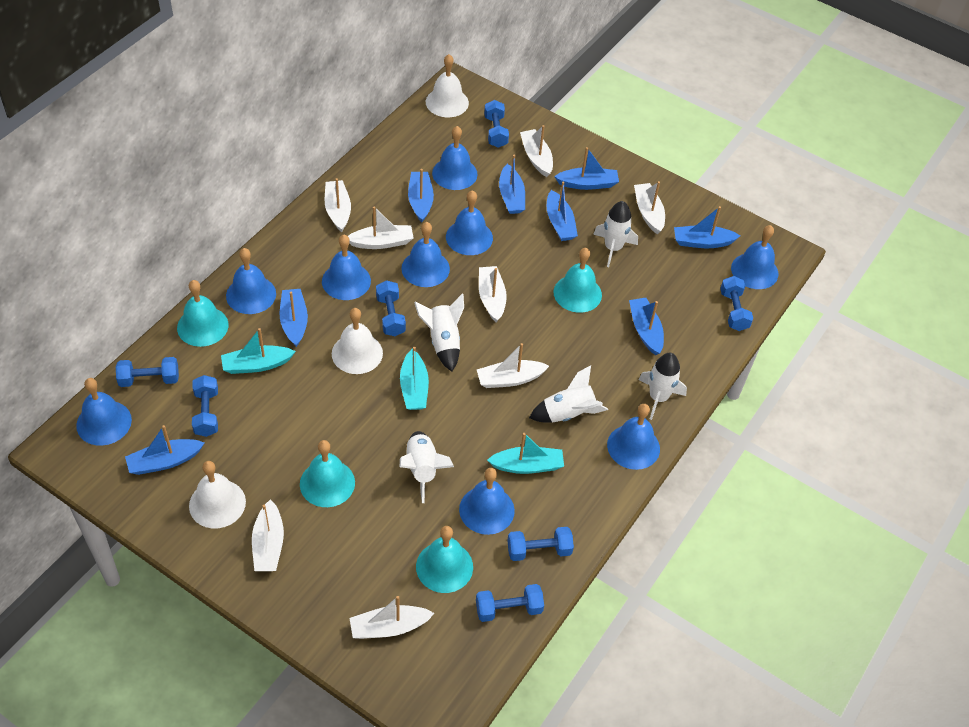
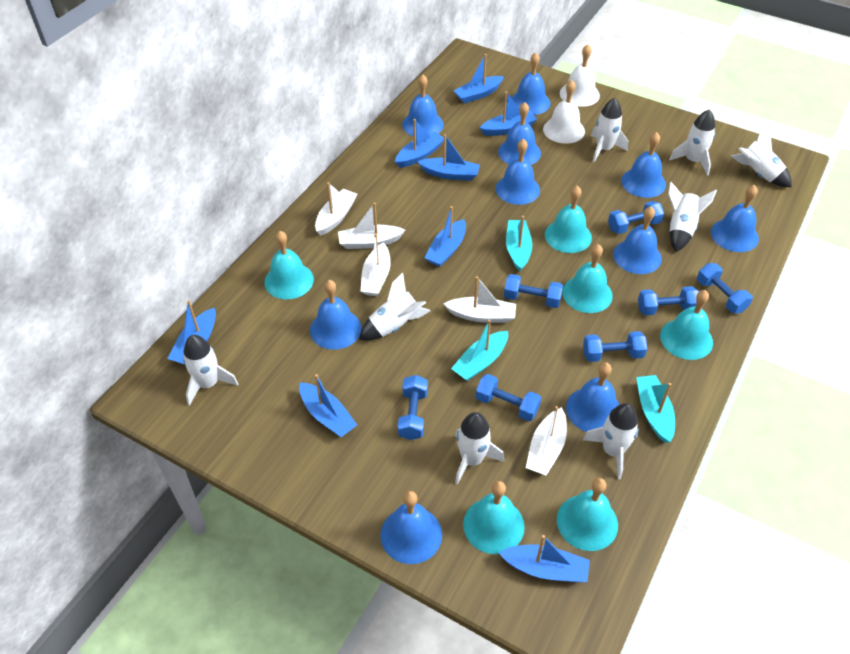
blue bell: [76,378,132,446] [226,248,276,314] [322,234,371,300] [401,222,450,287] [432,126,478,190] [446,190,493,255] [459,468,515,535] [607,404,660,470] [731,225,779,289] = 9 -> [310,280,362,350] [380,491,442,564] [402,74,444,136] [495,139,540,205] [498,102,541,165] [511,52,550,115] [566,362,620,432] [613,206,662,274] [621,132,666,198] [711,185,759,252] = 10
turquoise bell: [177,280,228,347] [300,440,355,507] [416,526,473,593] [553,248,602,313] = 4 -> [264,231,314,299] [463,481,525,554] [545,186,592,253] [557,478,618,551] [562,244,613,313] [660,290,713,360] = 6
white bell: [189,461,246,528] [332,308,383,374] [426,54,469,117] = 3 -> [543,80,585,144] [560,44,600,107] = 2
white boat: [252,499,284,571] [325,178,351,232] [348,206,414,249] [349,596,434,639] [477,343,549,388] [479,266,507,322] [520,125,553,177] [634,181,665,234] = 8 -> [315,182,357,235] [338,202,405,249] [360,233,391,296] [443,276,516,323] [526,406,567,475] = 5
white rocket: [400,431,454,503] [414,293,464,372] [529,365,608,423] [593,201,638,267] [639,353,687,420] = 5 -> [183,335,238,406] [359,273,430,341] [455,412,504,485] [583,403,639,479] [591,98,628,162] [668,182,717,252] [669,110,715,176] [731,125,792,187] = 8

